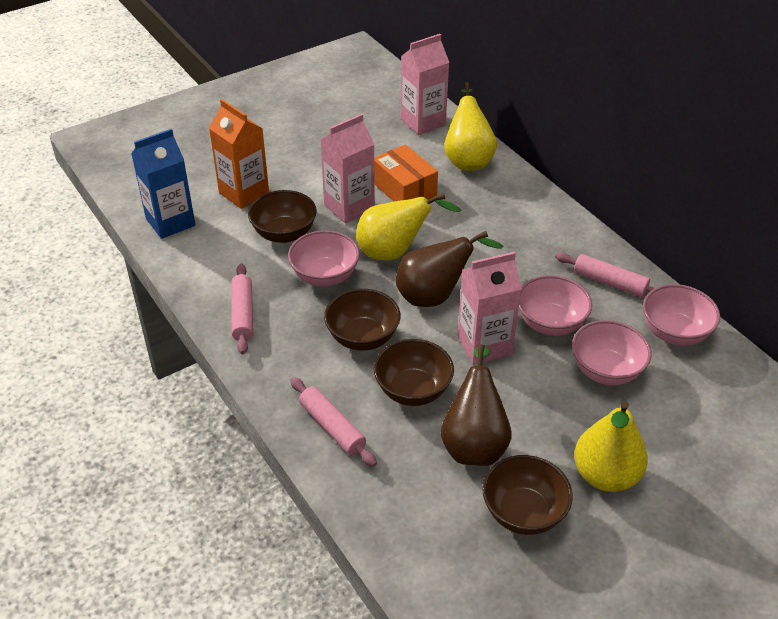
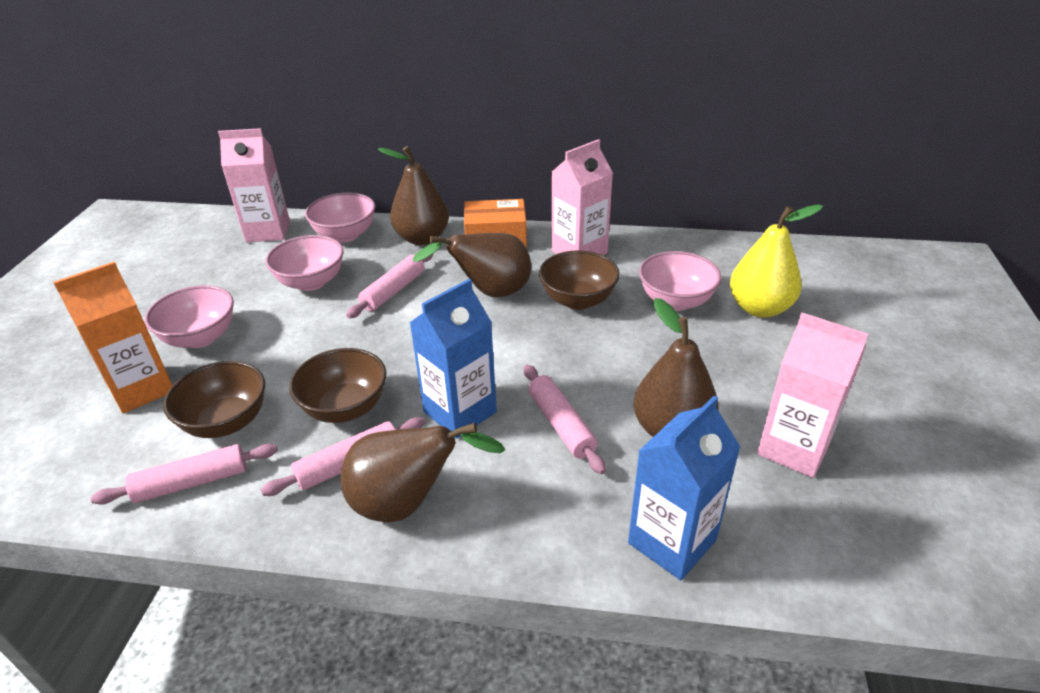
blue carton: [131,129,195,239] = 1 -> [410,279,497,439] [628,395,741,580] = 2
brown bowl: [248,190,317,243] [324,289,401,351] [374,339,454,406] [482,455,573,535] = 4 -> [163,361,265,438] [289,348,386,423] [539,251,620,310] = 3
brown pear: [396,231,503,307] [441,344,512,466] = 2 -> [341,423,505,522] [378,146,449,245] [412,233,531,297] [633,298,719,437] = 4
pink rolling pin: [231,264,253,354] [290,377,377,467] [555,252,655,297] = 3 -> [91,443,278,505] [261,417,425,496] [346,254,433,318] [524,365,606,474] = 4
yellow pear: [356,193,461,261] [444,82,497,171] [574,401,648,492] = 3 -> [730,204,823,317] = 1

